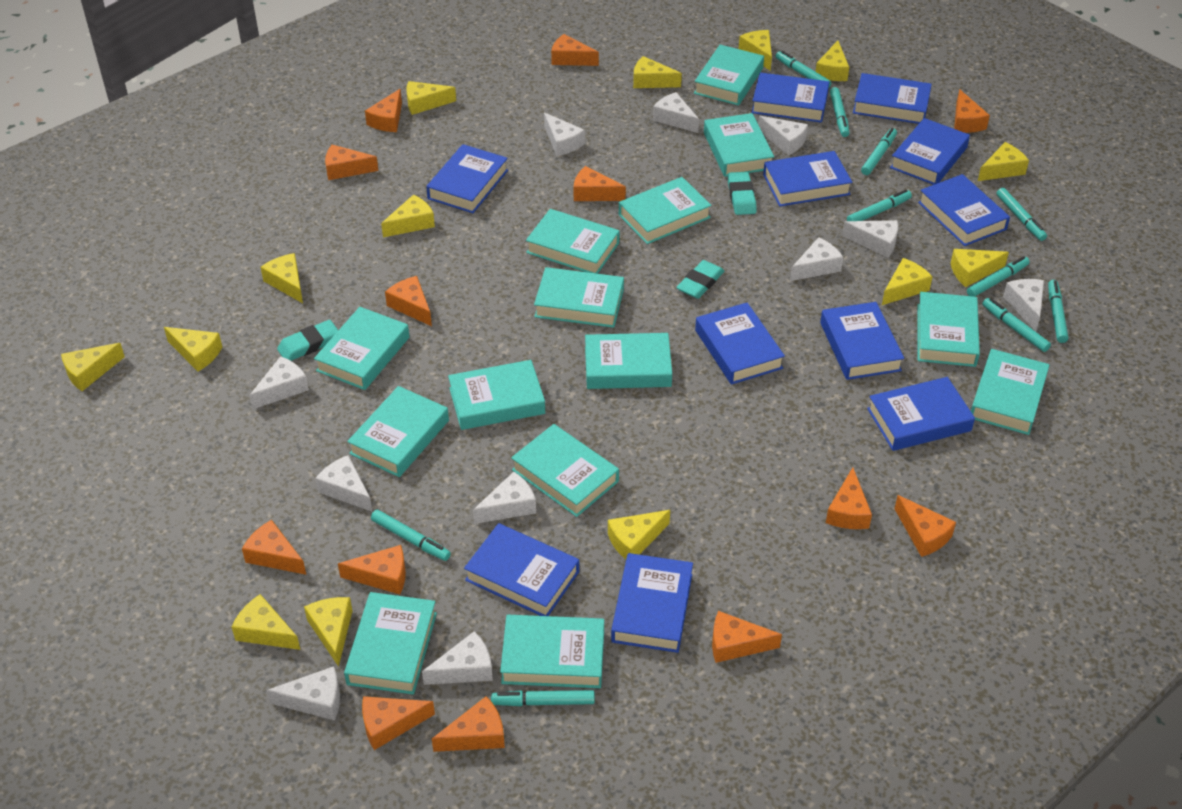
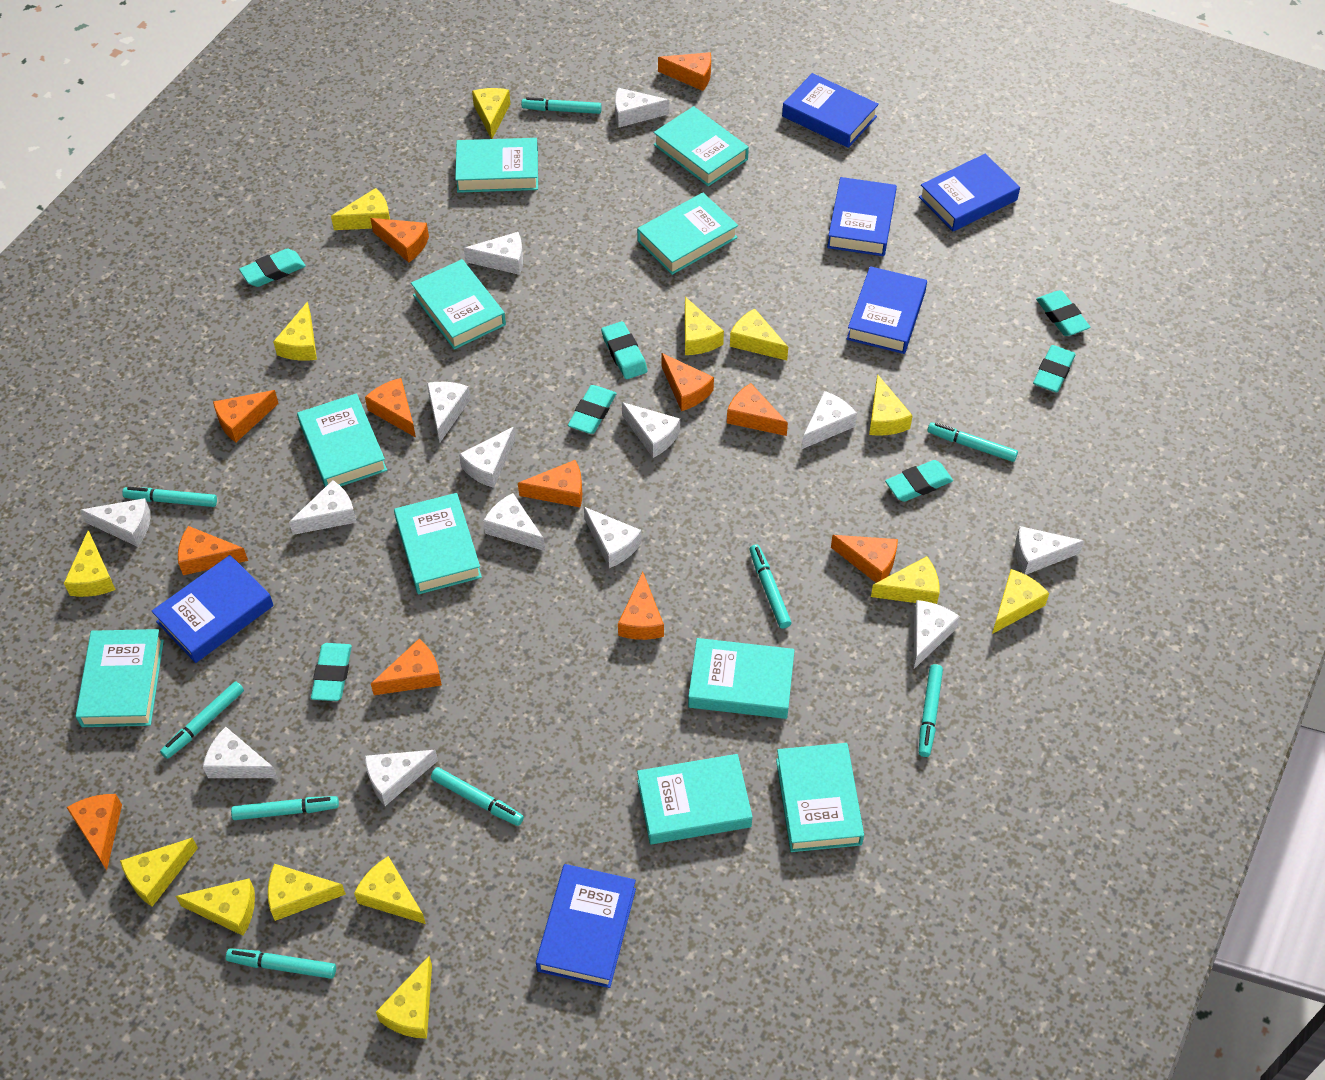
blue book: [426,144,508,213] [464,523,579,616] [611,553,693,653] [695,303,785,385] [751,72,829,123] [763,151,852,207] [820,302,904,380] [853,73,932,124] [867,377,975,451] [890,118,970,185] [918,174,1010,246] = 11 -> [152,555,274,663] [536,864,636,988] [782,73,879,148] [827,177,897,256] [847,266,927,354] [919,154,1020,232] = 6
orange cheese: [242,520,306,575] [325,145,378,180] [338,545,406,594] [362,696,435,750] [365,89,402,132] [385,276,432,326] [432,696,505,752] [551,34,599,66] [574,166,626,201] [712,611,782,663] [826,467,872,529] [895,495,956,557] [954,89,990,133] = 13 -> [66,794,122,870] [178,526,248,575] [213,390,279,442] [365,378,416,438] [370,218,429,262] [371,639,442,695] [518,460,582,507] [618,572,664,640] [658,52,711,91] [661,353,714,411] [727,383,788,436] [831,535,898,583] = 12
turquoise book: [314,307,409,390] [344,592,437,695] [347,386,449,477] [448,360,545,430] [500,615,604,688] [511,424,619,517] [526,209,620,274] [534,267,624,328] [585,333,672,389] [619,177,712,244] [694,45,764,106] [704,113,774,177] [917,292,980,367] [971,349,1050,435] = 14 -> [76,629,164,727] [297,393,387,487] [394,493,482,594] [411,259,506,350] [455,138,538,193] [637,193,738,275] [637,754,753,844] [654,106,749,186] [688,638,794,719] [776,743,864,852] = 10
turquoise eraser: [277,320,338,361] [676,260,724,299] [728,172,757,215] = 3 -> [239,249,306,287] [311,643,352,701] [568,385,617,434] [601,321,648,379] [885,460,953,502] [1033,345,1076,393] [1036,290,1090,336] = 7
turquoise marker: [371,510,451,561] [491,690,595,706] [776,51,831,88] [830,87,849,137] [847,190,912,221] [861,128,897,175] [967,256,1030,297] [982,298,1051,352] [997,188,1047,241] [1048,280,1068,343] = 10 -> [122,487,217,507] [160,681,244,759] [226,948,336,979] [231,796,339,820] [431,767,524,826] [521,97,602,114] [749,544,791,628] [919,664,943,757] [927,422,1018,462] = 9
white cheese: [249,356,309,409] [267,666,340,720] [315,455,373,512] [422,631,493,685] [473,472,536,524] [544,113,585,156] [653,92,699,133] [758,116,808,156] [790,237,843,281] [842,220,898,257] [1003,279,1044,331] = 11 -> [80,498,150,547] [203,727,278,778] [289,480,357,535] [365,750,438,806] [427,382,470,443] [459,427,515,488] [464,232,523,275] [483,493,545,551] [584,507,642,568] [615,88,669,127] [622,402,680,458] [802,391,857,449] [914,600,960,669] [1015,526,1084,575] = 14

